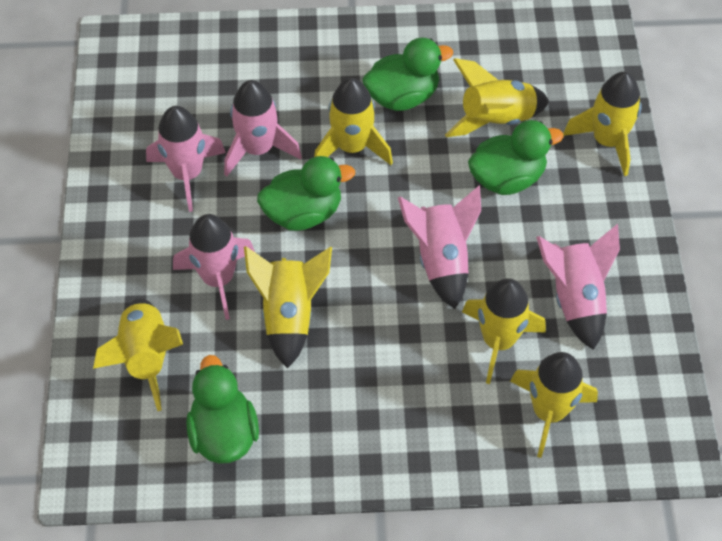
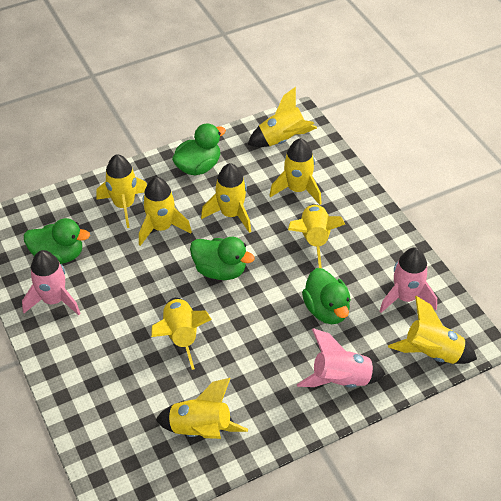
pink rocket: [146,106,226,212] [173,214,255,320] [224,80,302,176] [398,186,481,309] [536,224,620,350] = 5 -> [22,250,81,315] [297,328,385,388] [380,247,437,313] = 3
yellow rocket: [93,299,183,411] [244,246,332,368] [314,78,393,165] [445,58,549,137] [462,278,546,384] [510,352,598,458] [563,72,642,176] = 7 -> [96,154,147,228] [139,177,192,246] [151,298,212,370] [156,378,248,439] [201,163,251,233] [248,87,317,147] [269,138,322,205] [288,204,345,268] [388,296,477,364] = 9

